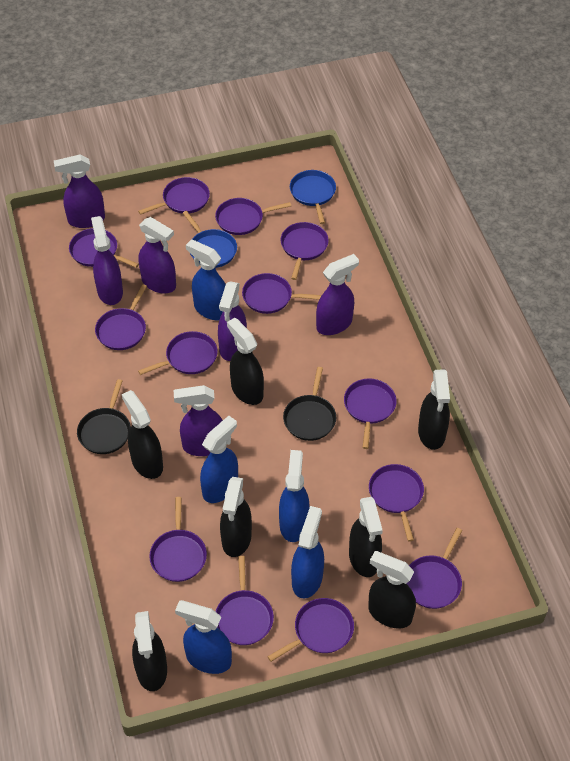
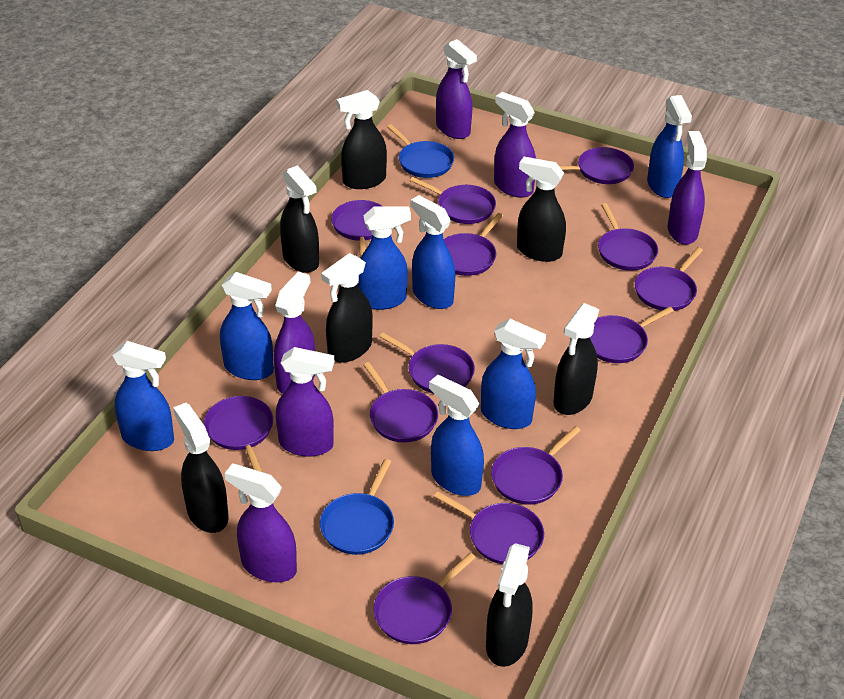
black pan: [77,379,131,454] [283,367,336,441] = 2 -> none = 0
blue spray bottle: [175,600,232,674] [186,239,226,320] [200,416,238,503] [279,450,309,542] [291,506,324,598] = 5 -> [112,341,174,451] [220,272,274,380] [357,207,411,310] [411,195,455,309] [429,375,484,496] [481,319,546,429] [647,95,692,198] = 7

